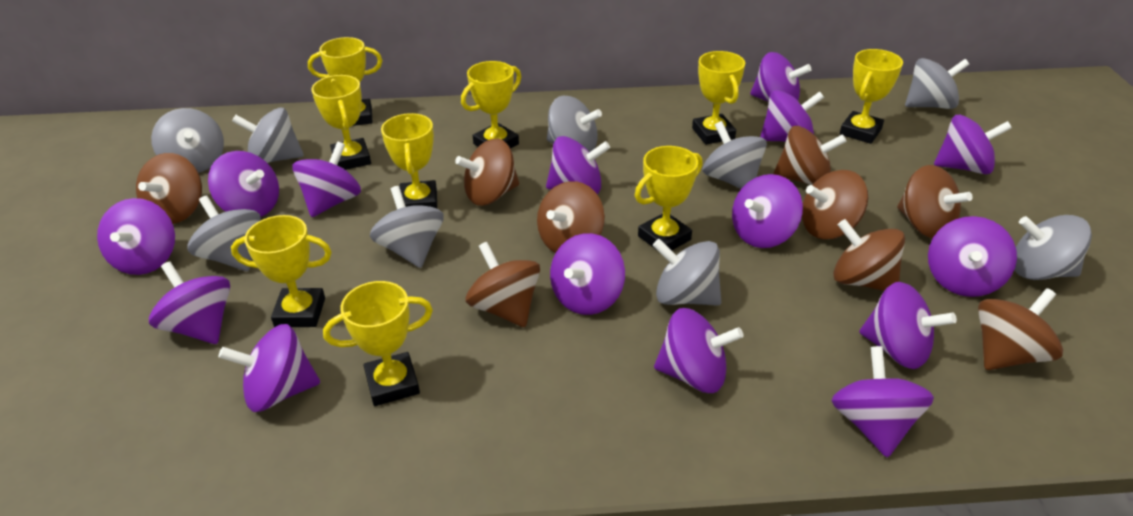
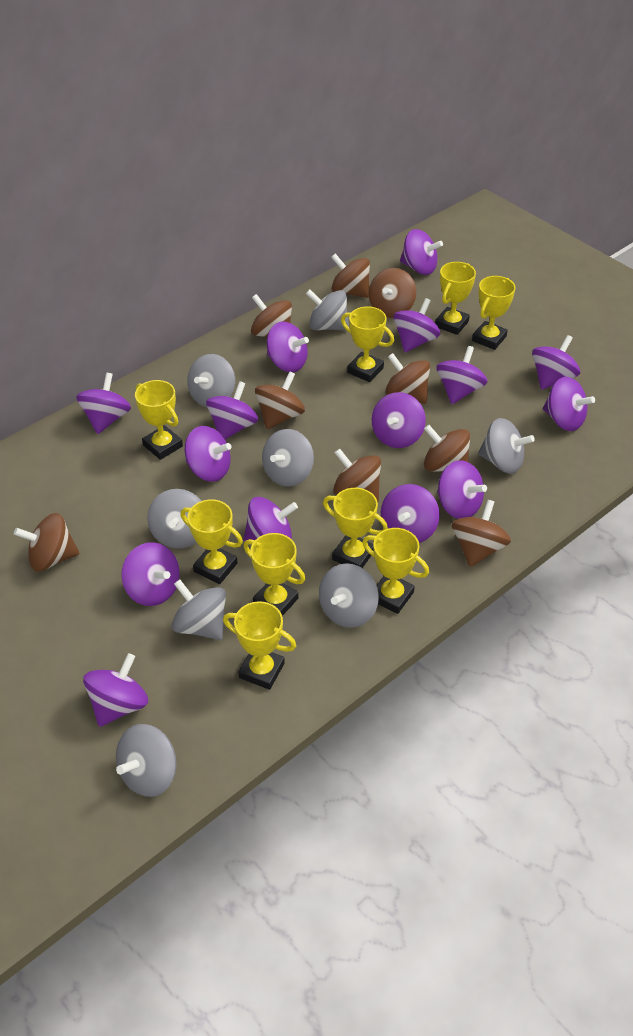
grey spinning top: [151,108,224,173] [187,195,261,271] [232,108,304,163] [370,186,444,268] [547,96,602,152] [652,239,721,306] [703,121,767,189] [905,58,969,109] [1015,215,1092,280] = 9 -> [116,724,176,797] [147,489,201,549] [172,579,226,640] [187,354,235,407] [262,429,314,487] [306,289,349,330] [319,563,379,628] [478,418,535,474] = 8

